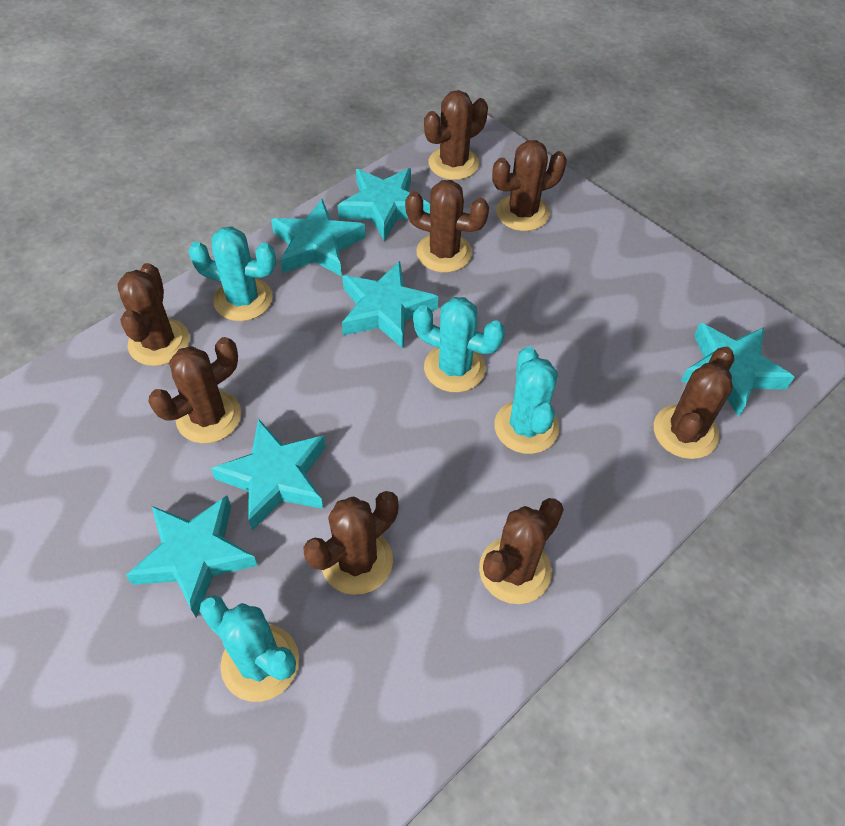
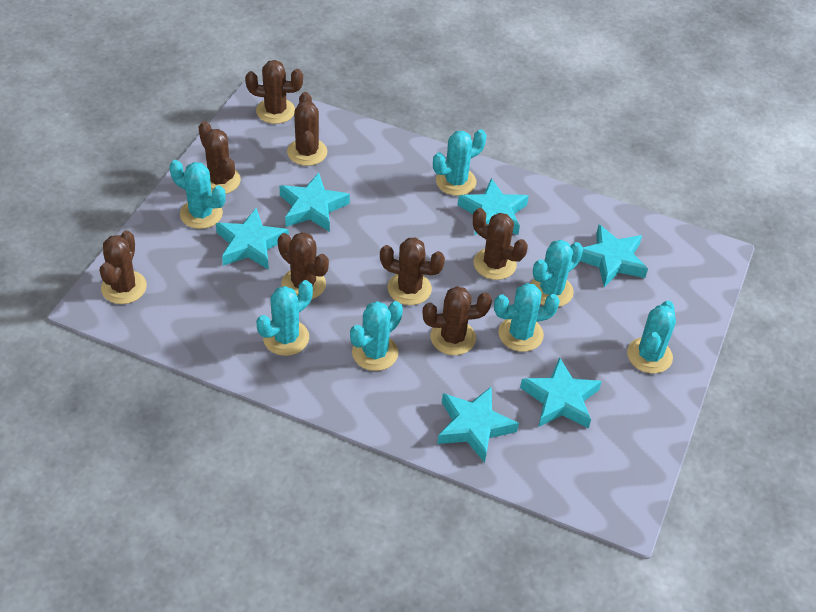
turquoise cactus: [188,226,276,321] [200,595,299,702] [413,297,505,392] [494,347,559,454] = 4 -> [170,160,226,229] [256,280,313,356] [350,301,403,371] [433,129,486,196] [494,283,560,352] [531,240,583,307] [627,301,676,374] = 7

